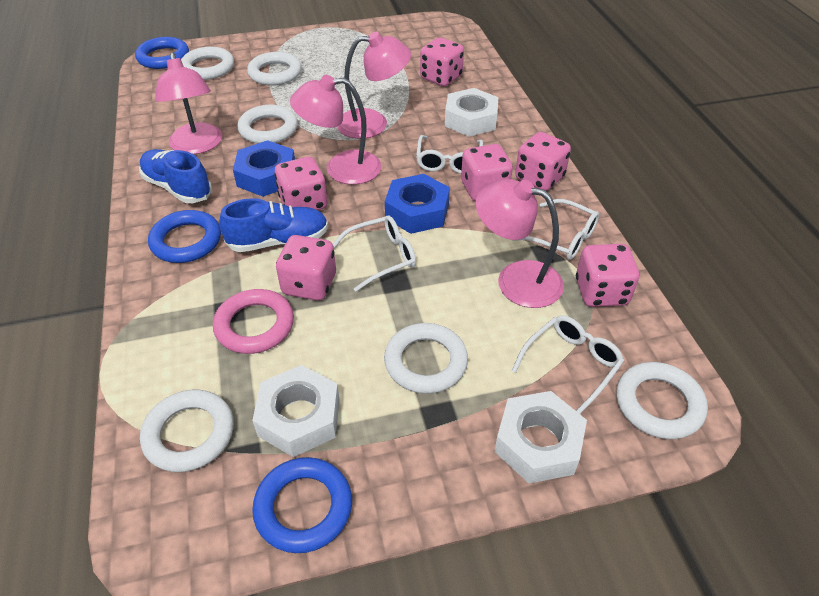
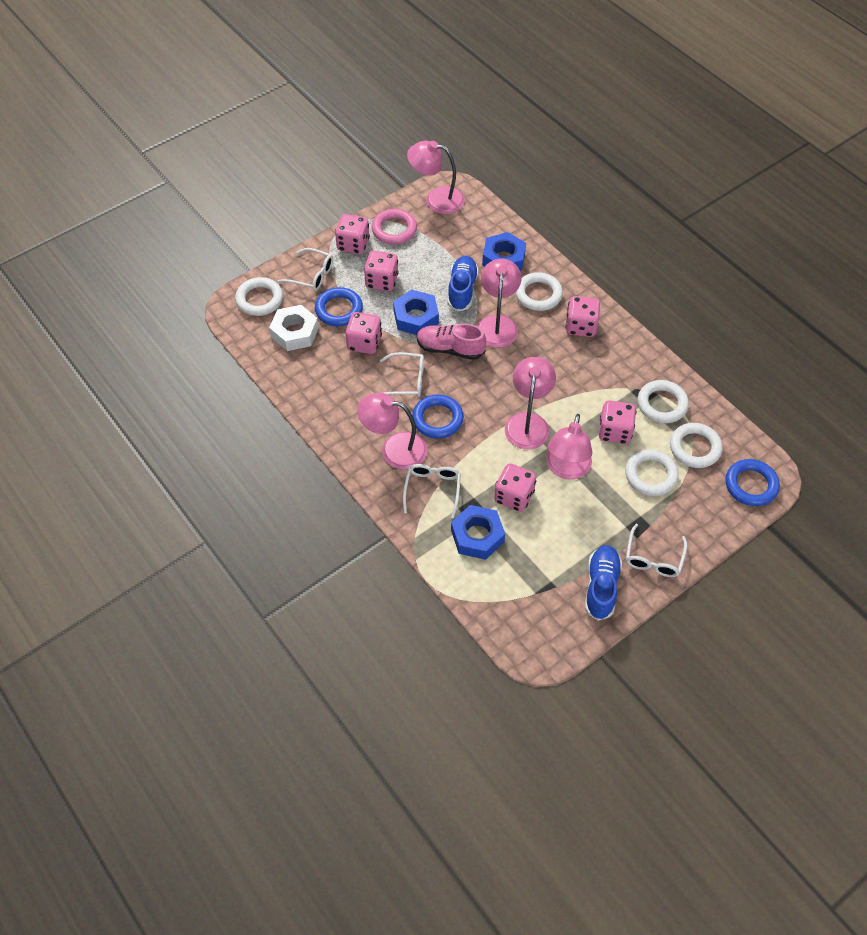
blue nut: [233,140,295,197] [385,174,450,234] = 2 -> [393,290,439,335] [451,505,505,560] [482,232,526,271] = 3
pink lamp: [155,52,222,154] [290,75,382,185] [337,32,411,139] [476,179,564,308] = 4 -> [357,393,427,470] [407,141,465,214] [477,259,522,348] [505,357,556,449] [546,414,592,480] = 5
pink shoe: none = 0 -> [417,323,486,360] = 1
white nut: [252,365,340,457] [445,88,498,137] [494,391,587,484] = 3 -> [269,305,319,351] = 1
white ring: [140,390,234,472] [181,47,234,80] [238,105,298,144] [247,52,302,85] [384,323,468,394] [616,362,708,439] = 6 -> [235,277,283,316] [515,272,563,311] [625,449,679,496] [637,380,689,423] [670,423,723,468] = 5

